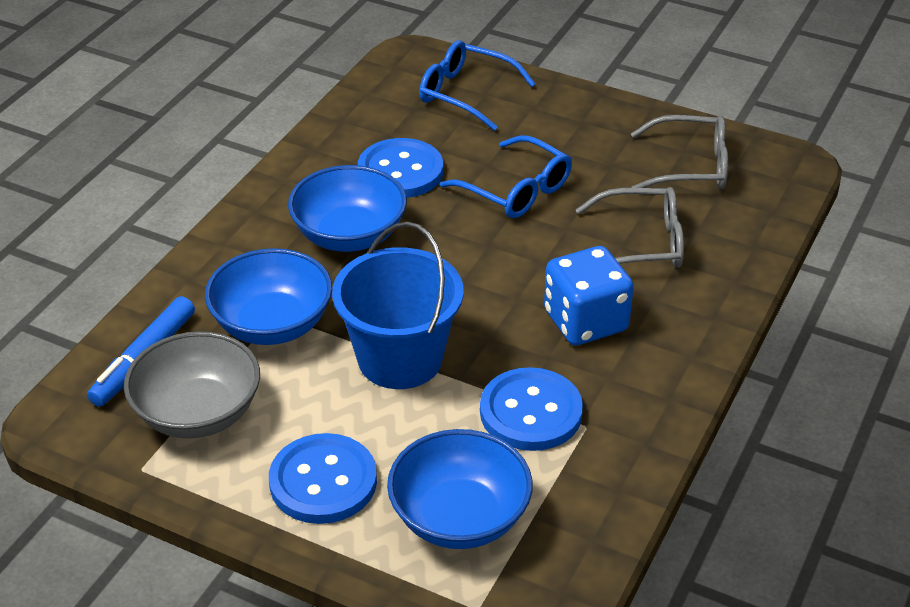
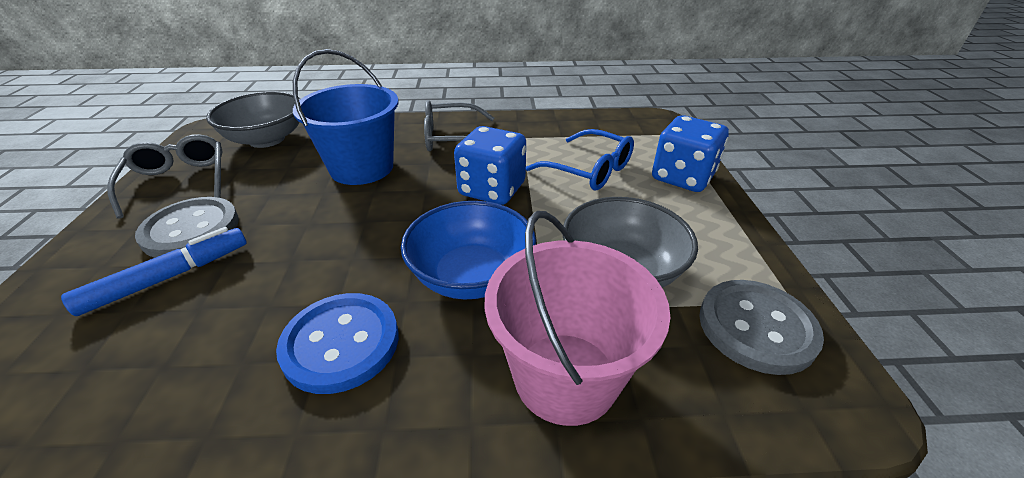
blue bowl: [205,248,332,345] [288,165,407,252] [387,429,533,549] = 3 -> [401,201,536,299] = 1
blue button: [269,433,377,524] [358,138,443,198] [480,367,583,451] = 3 -> [276,293,399,394] = 1
blue dice: [544,246,634,345] = 1 -> [454,126,526,205] [652,115,729,192] = 2
blue glasses: [419,40,536,131] [440,135,572,218] = 2 -> [526,129,634,191] = 1
grey bowl: [124,331,260,439] = 1 -> [206,92,300,148] [563,197,698,288] = 2
grey button: none = 0 -> [135,197,239,258] [699,280,824,375] = 2
pink bucket: none = 0 -> [485,211,671,426] = 1

